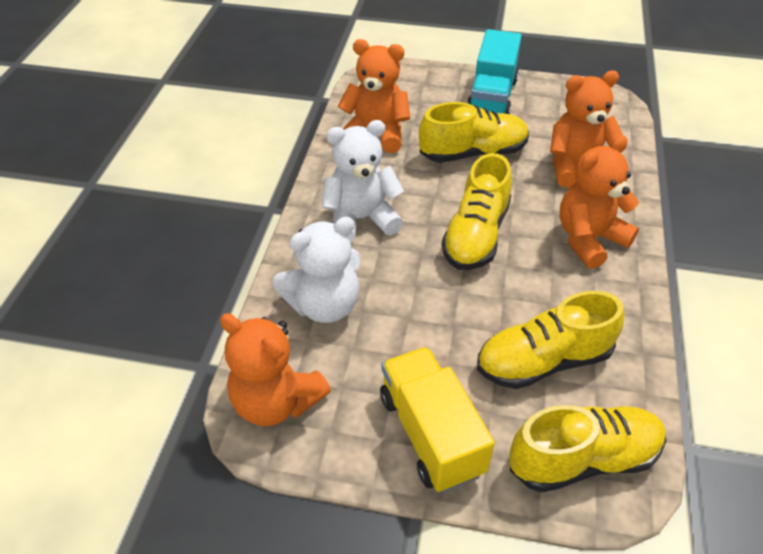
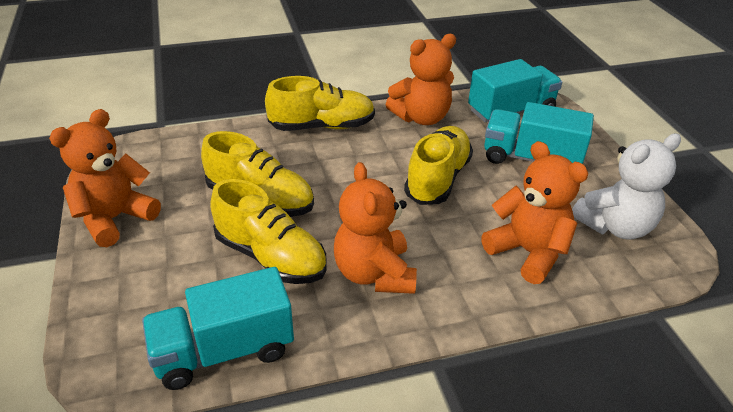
turquoise truck: [467,29,522,114] = 1 -> [142,267,294,390] [468,59,562,122] [484,102,594,164] = 3
white teddy bear: [273,217,360,323] [322,120,404,243] = 2 -> [572,133,681,240] = 1
yellow truck: [380,347,495,492] = 1 -> none = 0

